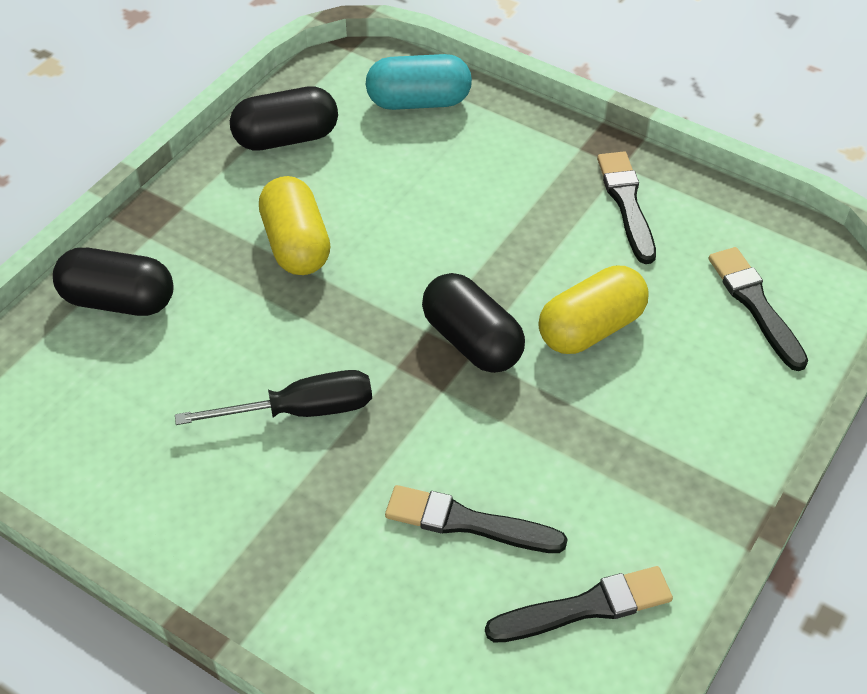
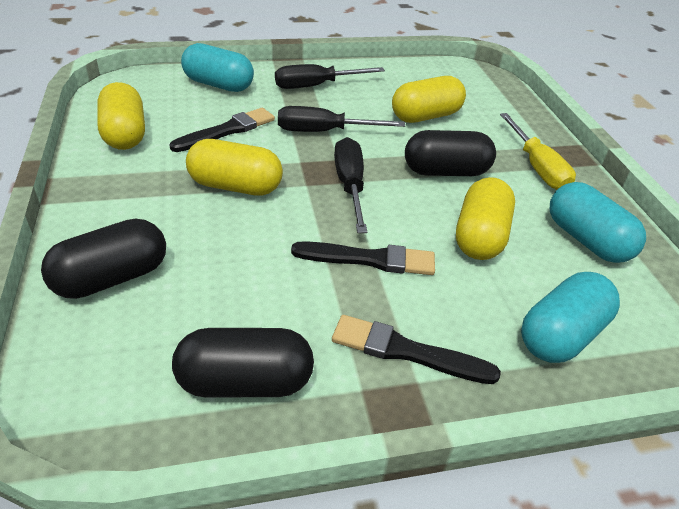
black brush: [385,485,567,553] [485,566,673,642] [597,152,656,264] [709,247,808,371] = 4 -> [169,108,275,152] [291,241,435,275] [332,315,501,384] = 3
black screwdriver: [175,370,372,425] = 1 -> [275,64,385,89] [278,106,405,132] [334,137,367,233] = 3
turquoise capsule: [366,54,472,110] = 1 -> [181,43,254,92] [521,272,620,363] [550,182,646,263] = 3
yellow capsule: [259,176,330,275] [539,266,649,354] = 2 -> [97,82,145,150] [186,139,283,196] [392,76,466,123] [456,177,515,260] = 4
yellow screwdriver: none = 0 -> [500,113,576,190] = 1

